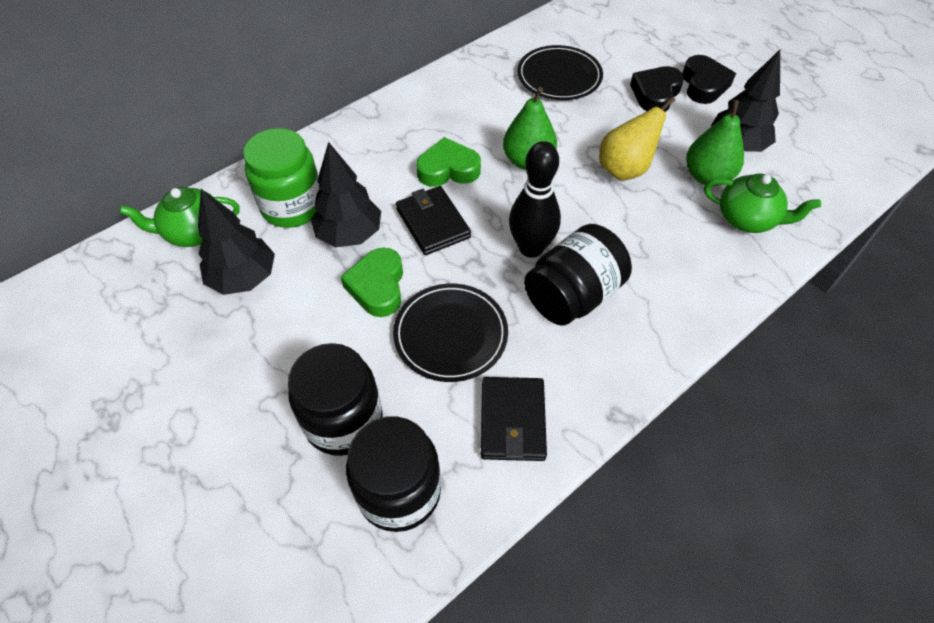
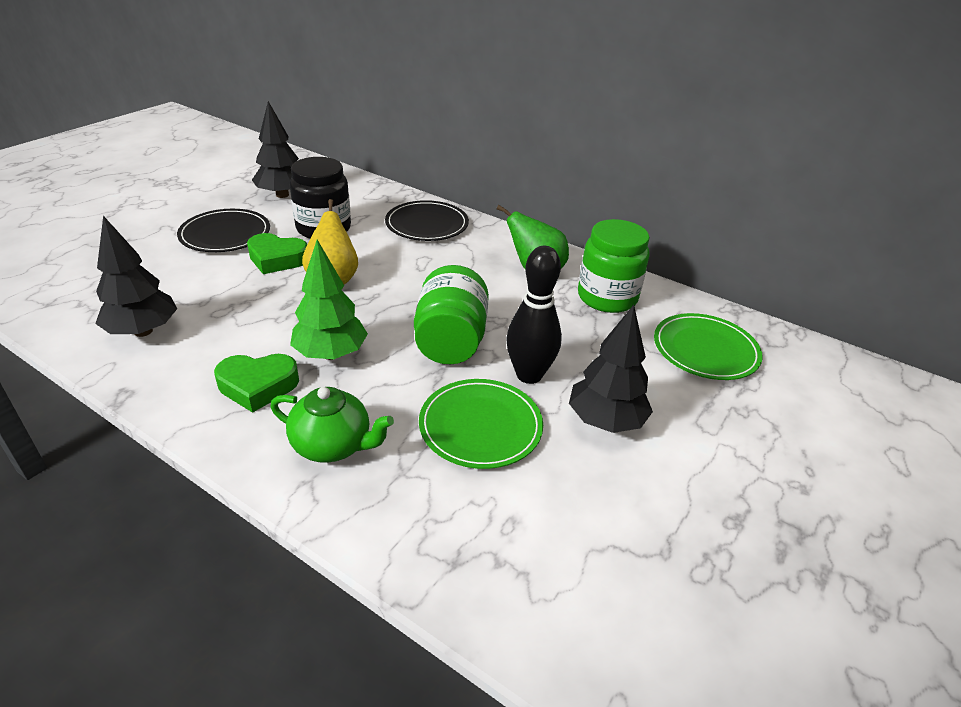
black heart: [630,66,684,112] [682,55,736,104] = 2 -> none = 0
black jar: [288,343,383,456] [346,416,441,532] [524,224,632,326] = 3 -> [289,157,351,239] = 1
black wallet: [396,186,471,255] [481,377,547,461] = 2 -> none = 0
green jar: [243,128,320,228] = 1 -> [414,265,489,364] [578,219,650,313] = 2
green pear: [503,87,557,170] [686,100,744,186] = 2 -> [497,205,569,269] = 1
green plate: none = 0 -> [419,379,543,469] [654,313,763,380] = 2
green teapot: [119,187,240,247] [704,174,821,233] = 2 -> [270,387,394,463] = 1
green tree: none = 0 -> [290,240,368,360] = 1

